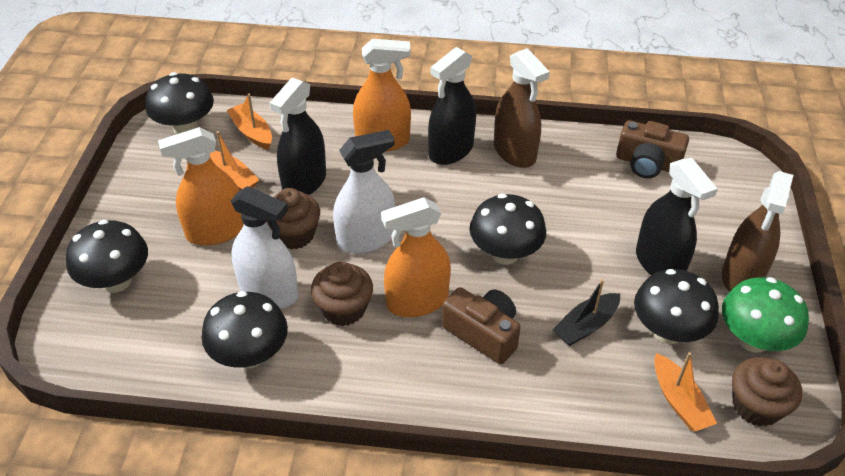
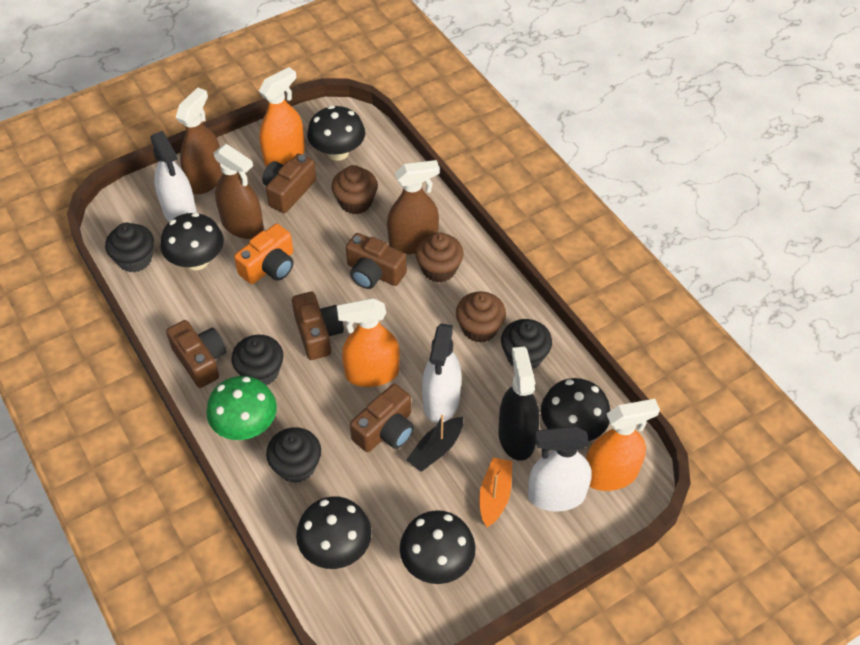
black cupcake: none = 0 -> [105,223,154,273] [231,335,283,386] [266,427,321,483] [501,319,552,370] = 4
black spray bottle: [270,78,326,195] [428,47,476,165] [636,158,718,275] = 3 -> [498,346,540,461] = 1
brown camera: [442,287,521,364] [616,120,689,178] = 2 -> [166,320,227,388] [262,154,316,213] [292,292,344,360] [346,233,407,289] [350,384,414,452] = 5
brown spray bottle: [494,48,550,168] [722,171,793,291] = 2 -> [176,88,223,194] [214,144,264,239] [387,160,440,254] = 3
orange boat: [210,131,259,191] [227,94,272,150] [654,352,717,431] = 3 -> [479,457,512,527] = 1
orange camera: none = 0 -> [234,224,294,284] = 1
white spray bottle: [231,186,298,308] [333,130,395,254] = 2 -> [150,131,197,222] [422,323,461,423] [528,426,592,511] = 3

